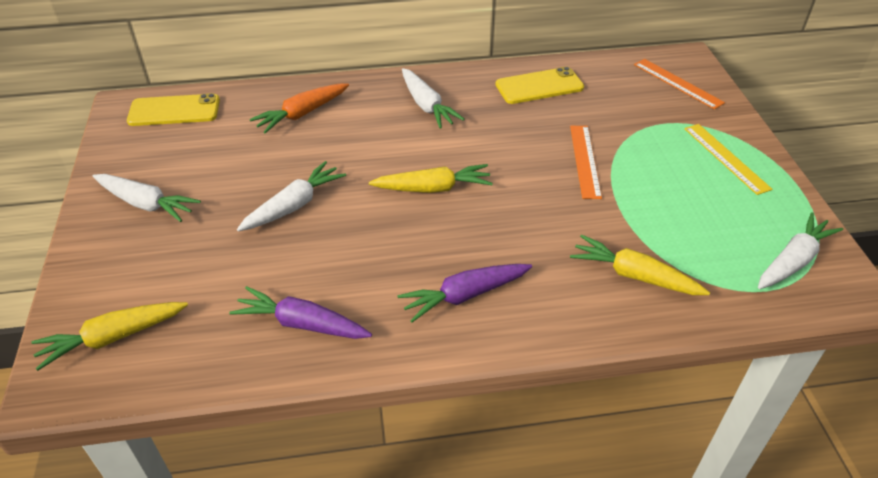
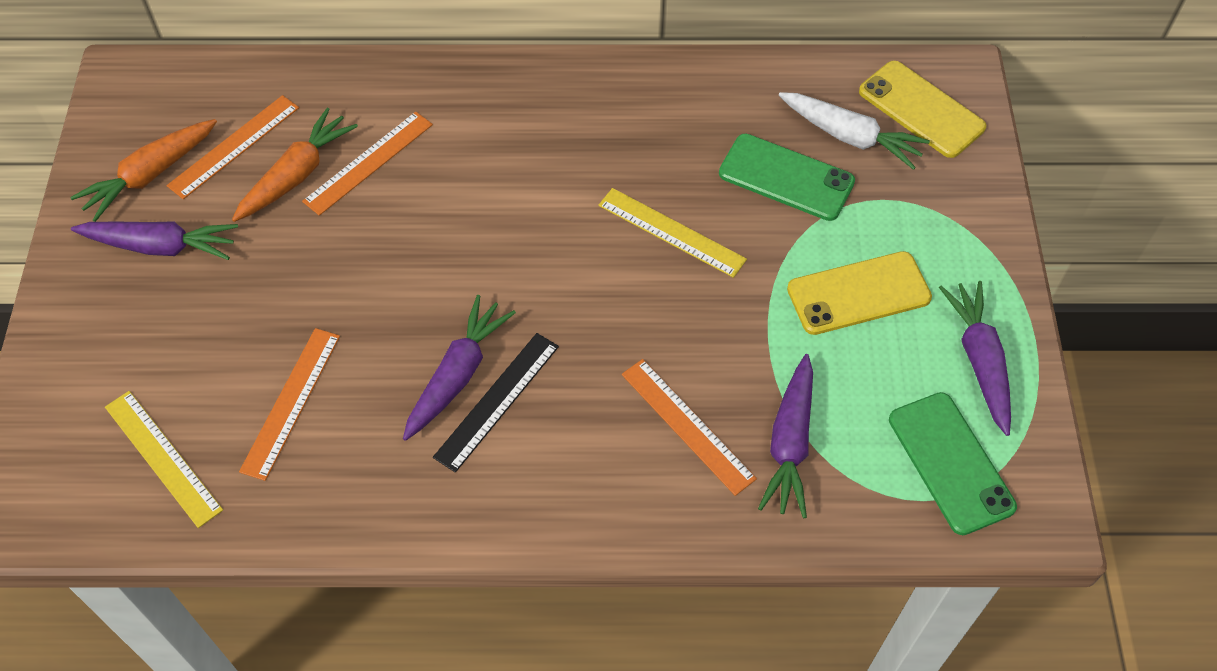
black ruler: none = 0 -> [433,333,559,473] = 1
green phone: none = 0 -> [719,134,855,221] [889,392,1017,535] = 2
orange carrot: [250,83,349,133] = 1 -> [70,119,217,222] [232,108,358,222] = 2
orange ruler: [570,126,602,199] [634,59,725,109] = 2 -> [167,95,299,199] [239,328,340,481] [302,111,433,216] [622,359,757,496] = 4
purple carrot: [229,286,372,339] [397,264,532,322] = 2 -> [71,221,238,260] [403,295,516,441] [758,354,813,518] [939,281,1011,436] = 4
white carrot: [92,174,201,222] [237,161,346,232] [402,68,465,129] [758,212,843,289] = 4 -> [779,92,930,170] = 1
yellow carrot: [31,302,188,371] [369,164,493,193] [570,235,710,295] = 3 -> none = 0
yellow ruler: [684,124,773,195] = 1 -> [105,391,223,528] [598,188,747,278] = 2

